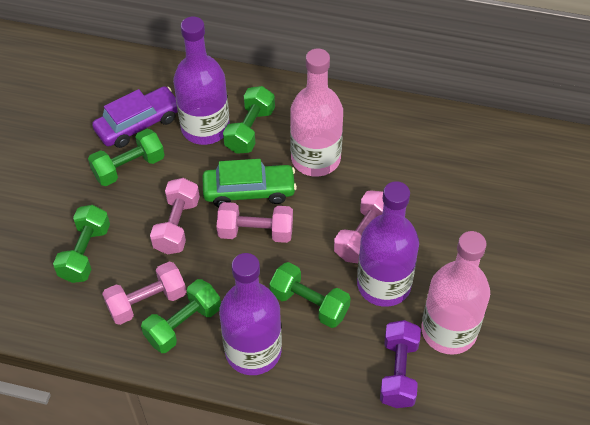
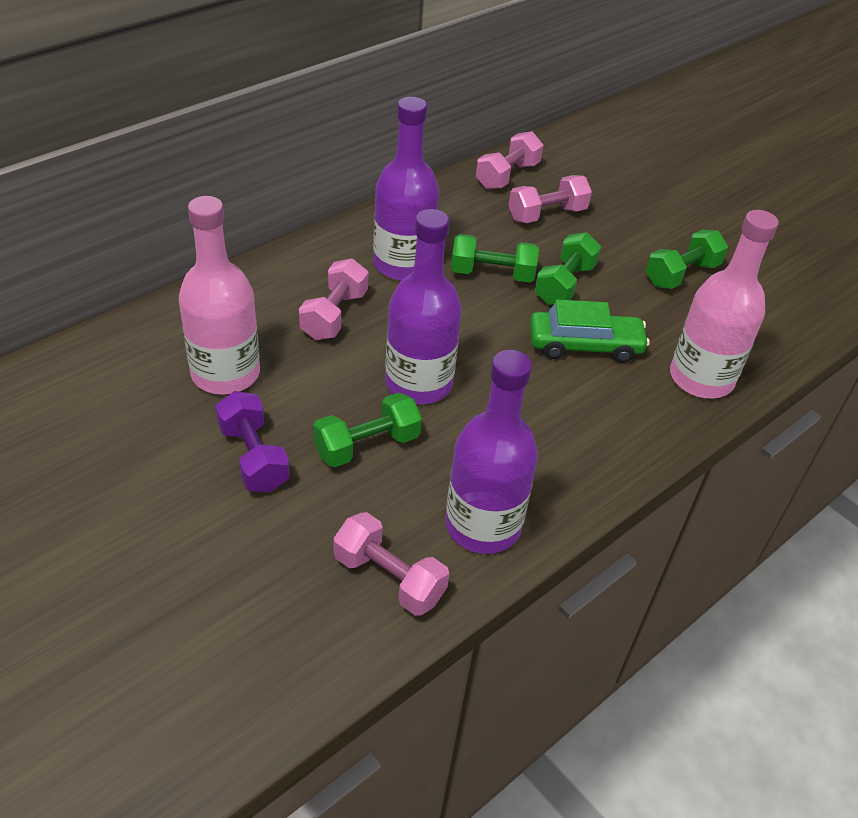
green dumbbell: [53,205,110,283] [88,129,165,186] [141,279,221,353] [223,86,275,154] [269,262,351,328] = 5 -> [313,393,422,467] [451,234,539,283] [535,232,601,305] [646,230,728,289] = 4
purple car: [92,86,178,148] = 1 -> none = 0

